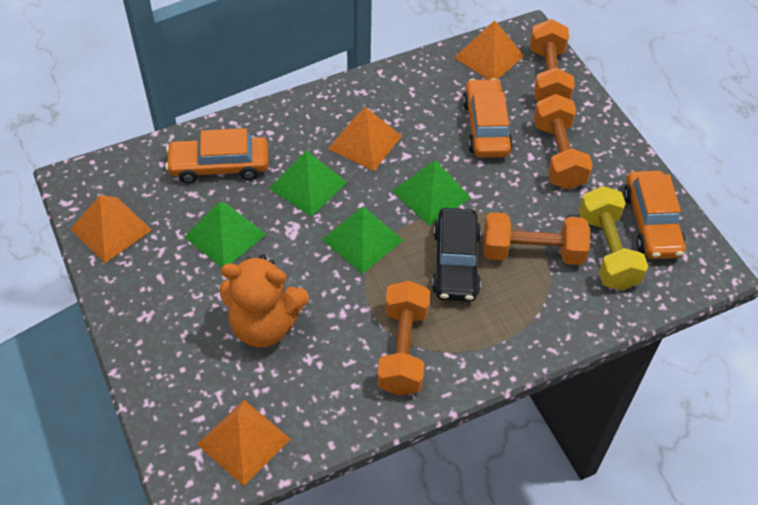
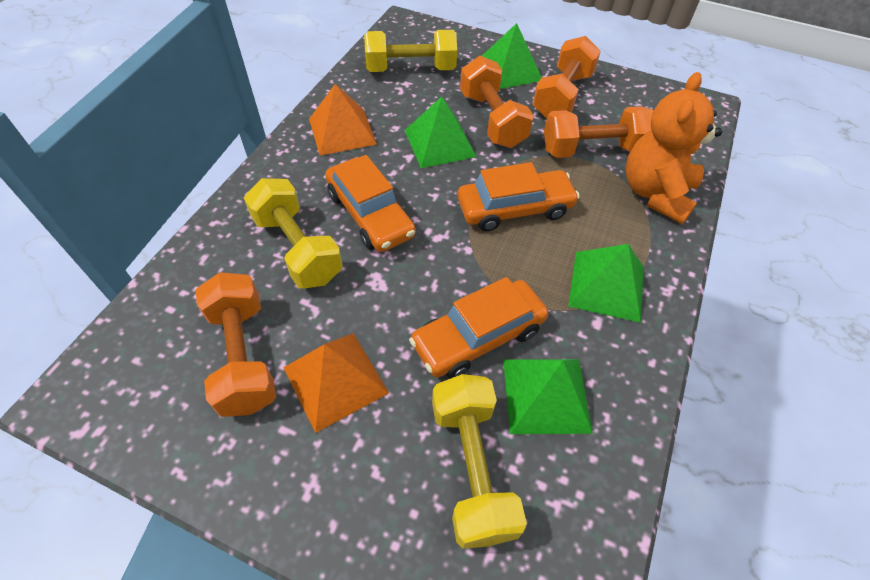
black car: [432,208,481,302] = 1 -> none = 0
orange pyramid: [71,195,152,263] [197,400,290,486] [328,107,402,171] [454,20,524,79] = 4 -> [283,333,389,433] [309,84,377,156] = 2
yellow dumbbell: [579,186,648,290] = 1 -> [244,178,343,289] [364,30,457,72] [432,374,527,549] = 3

